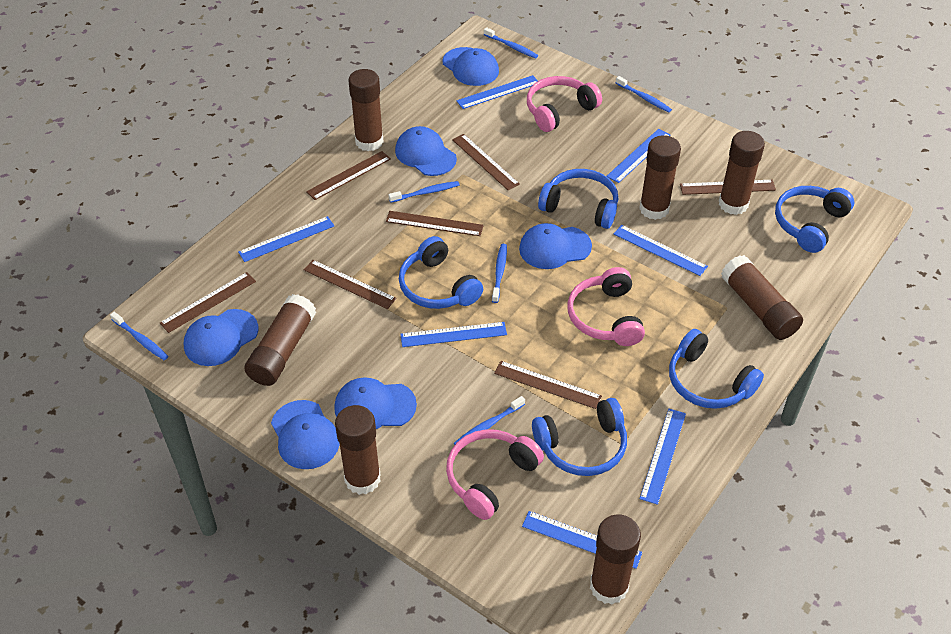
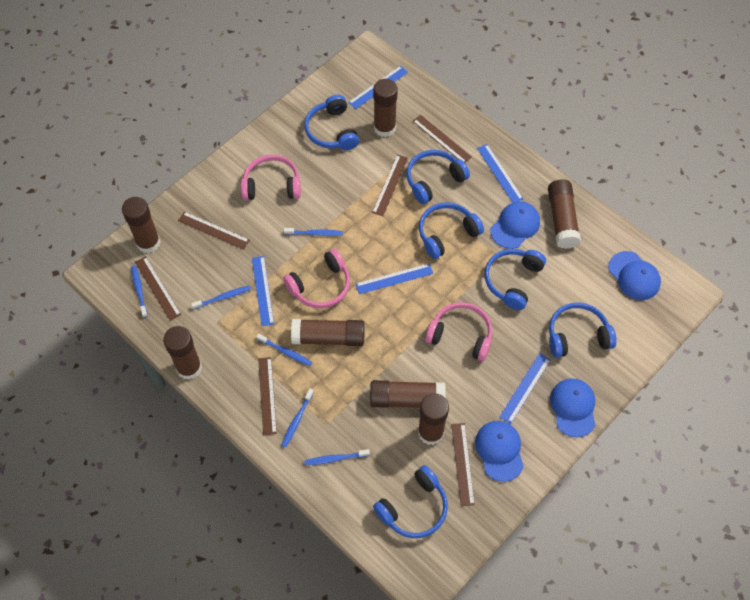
blue cap: [183,309,259,366] [271,400,340,469] [334,377,417,429] [395,126,457,176] [443,47,499,86] [519,223,592,269] = 6 -> [475,421,524,482] [490,201,540,249] [550,379,595,438] [608,251,661,300] = 4
blue headphones: [399,236,483,309] [532,398,627,476] [538,169,618,229] [669,329,764,409] [775,186,854,253] = 5 -> [304,95,359,150] [373,465,448,538] [407,150,470,204] [419,202,484,259] [485,249,546,310] [549,302,616,358] = 6
blue ruler: [238,216,334,262] [400,322,507,347] [457,75,538,109] [522,511,642,569] [606,129,670,183] [614,225,708,276] [640,409,686,505] = 7 -> [252,256,274,326] [348,66,408,109] [355,263,433,294] [477,144,523,203] [500,353,551,424] = 5
brown ruler: [160,272,256,333] [304,260,397,309] [306,151,391,200] [386,211,484,236] [452,134,520,190] [494,361,602,409] [680,180,776,195] = 7 -> [135,256,181,321] [178,212,250,250] [258,357,277,435] [372,154,408,216] [413,115,472,163] [451,423,475,506] = 6

